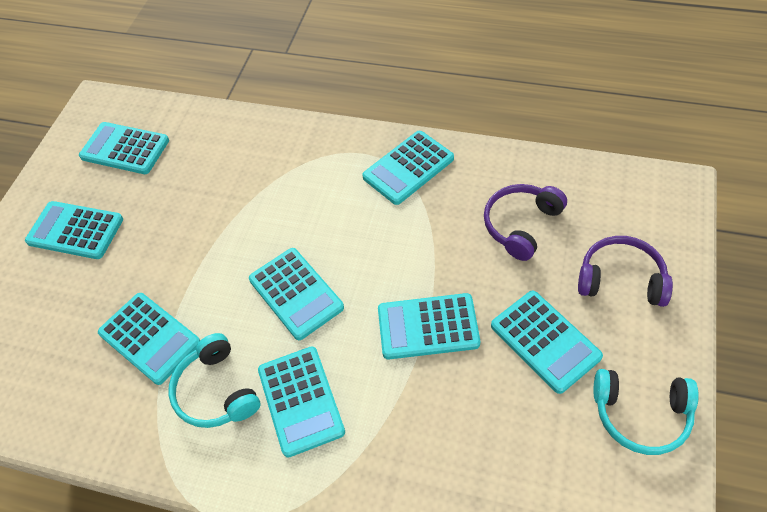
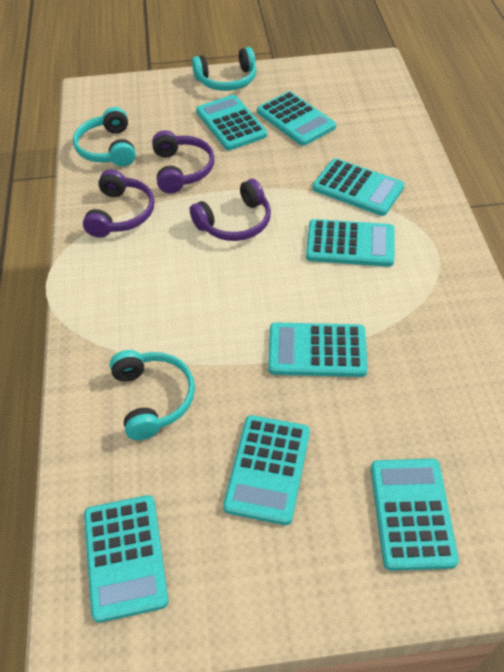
purple headphones: [484,184,567,261] [578,236,673,307] = 2 -> [83,170,155,238] [152,130,214,193] [190,179,271,241] = 3
turquoise headphones: [168,333,260,428] [593,369,699,455] = 2 -> [73,107,136,167] [110,350,195,440] [192,47,257,91] = 3

